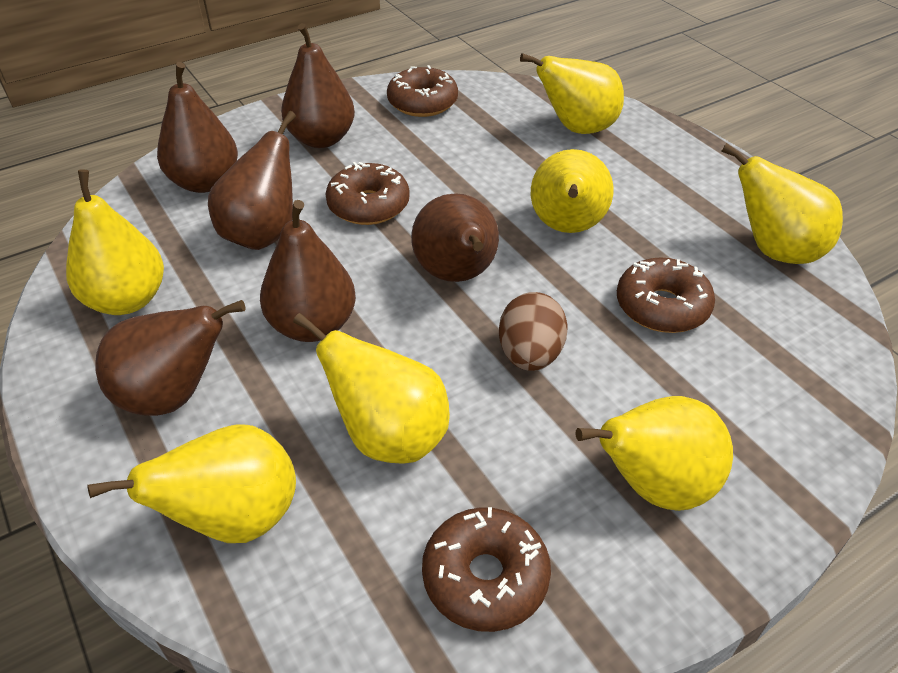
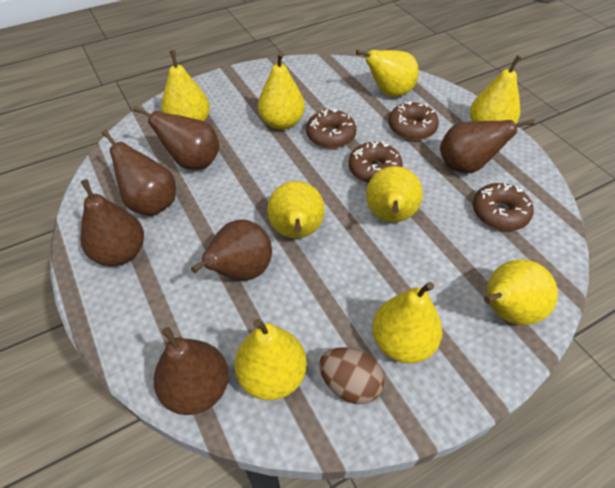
yellow pear: [66,170,164,315] [87,424,296,543] [293,313,450,464] [520,53,624,134] [531,149,614,233] [575,396,733,511] [721,143,843,264] = 7 -> [161,50,210,122] [234,319,307,400] [258,52,305,130] [267,181,325,238] [356,50,419,97] [366,166,423,222] [372,282,443,363] [470,55,522,124] [484,260,558,325] = 9

